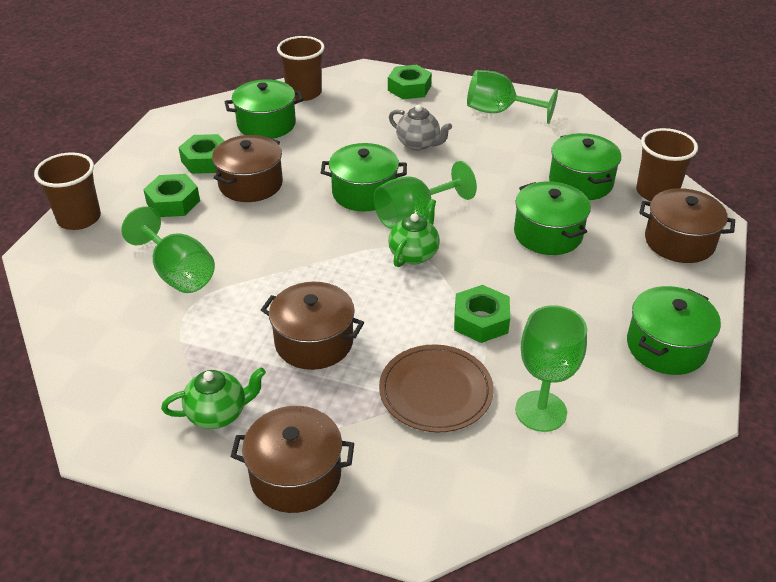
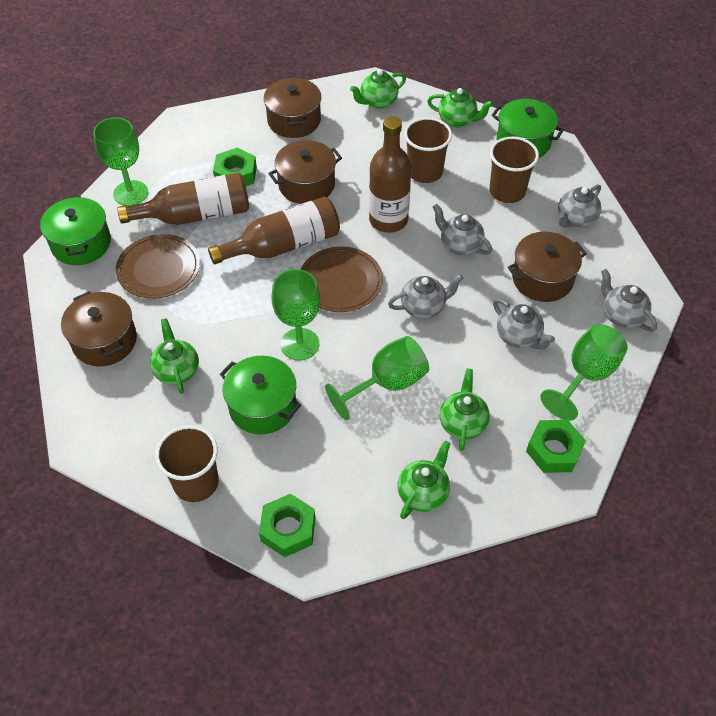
brown bottle: none = 0 -> [117,173,249,225] [208,197,340,264] [369,116,412,233] = 3
brown plate: [379,344,494,433] = 1 -> [116,234,200,299] [301,246,383,312] = 2
green nut: [143,174,200,217] [178,134,224,174] [388,65,432,99] [454,285,510,343] = 4 -> [213,148,257,186] [259,494,315,557] [526,420,586,473] = 3
green pot: [225,79,303,139] [321,143,407,211] [514,181,591,255] [549,133,621,200] [627,286,721,375] = 5 -> [40,196,111,265] [220,356,301,434] [491,99,564,158] = 3
green teapot: [161,368,266,429] [388,199,440,267] = 2 -> [150,318,199,394] [350,69,406,109] [397,441,450,519] [427,88,493,128] [440,369,490,451] = 5
grey teapot: [389,105,452,151] = 1 -> [388,274,463,319] [433,204,492,256] [493,298,555,350] [558,184,601,228] [601,269,657,332] = 5

